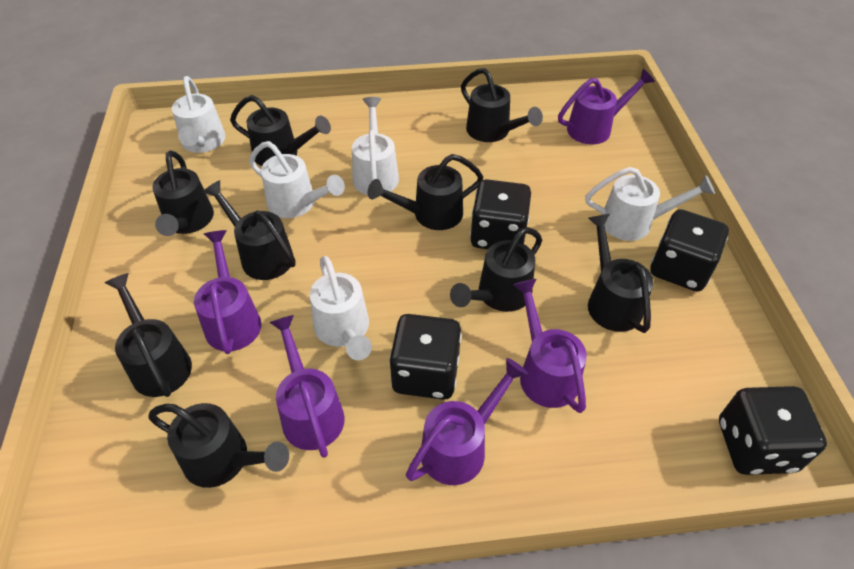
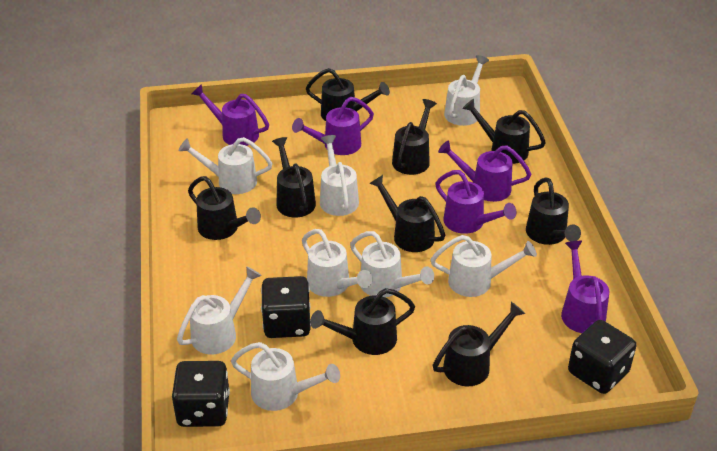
black dice: [389,314,462,400] [470,179,531,249] [650,209,729,292] [719,386,827,475] = 4 -> [172,361,230,427] [261,276,311,338] [568,320,636,394] = 3
white watering can: [172,76,226,153] [249,141,345,218] [310,256,372,360] [352,97,399,195] [585,167,715,241] = 5 -> [177,266,262,355] [178,137,273,194] [231,342,340,411] [302,229,373,297] [320,135,359,216] [350,231,434,298] [430,235,537,297] [444,55,489,126] = 8

